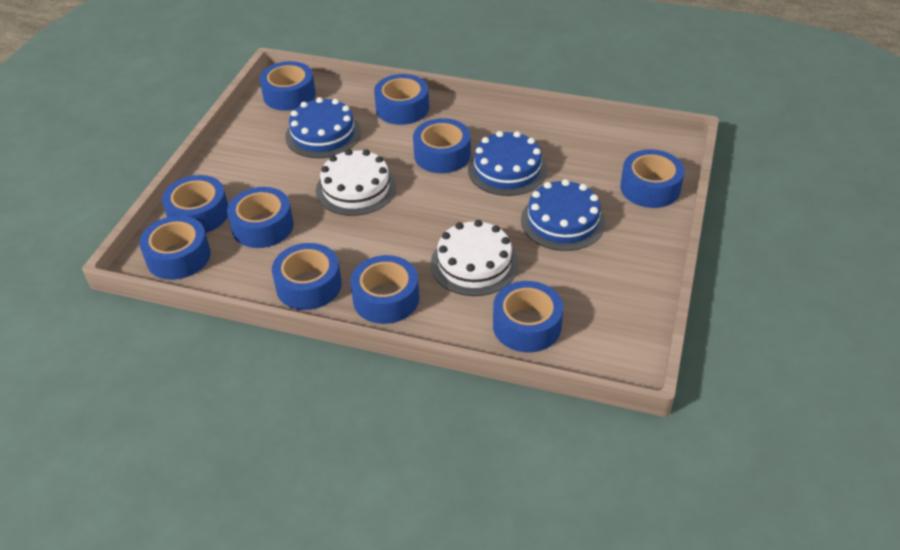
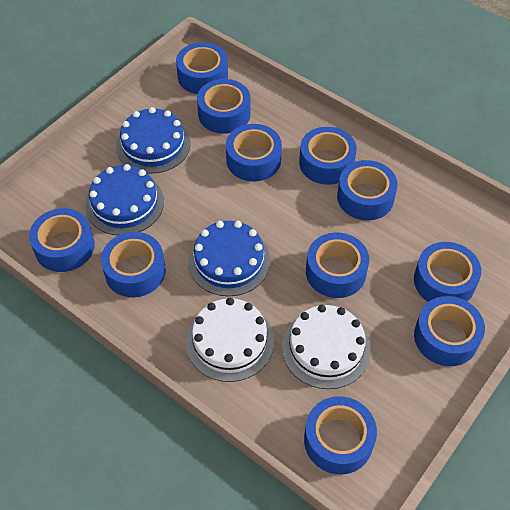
blue tape: [139,216,211,280] [162,175,228,233] [227,187,294,248] [260,61,316,111] [272,243,342,310] [350,255,419,324] [374,74,429,125] [413,118,471,173] [493,281,563,353] [620,150,685,208] = 10 -> [29,208,95,272] [101,232,166,297] [176,42,228,94] [197,79,251,134] [226,124,282,182] [299,127,357,185] [304,396,377,474] [306,232,369,298] [337,160,398,220] [414,242,481,302] [414,296,485,366] = 11

